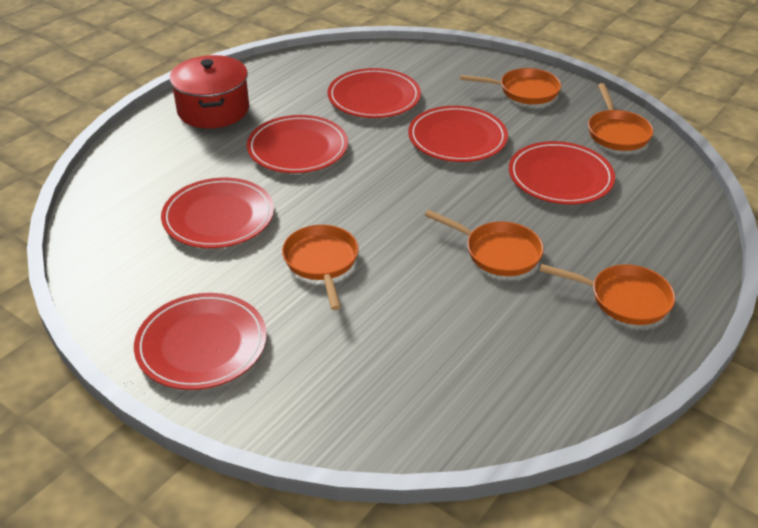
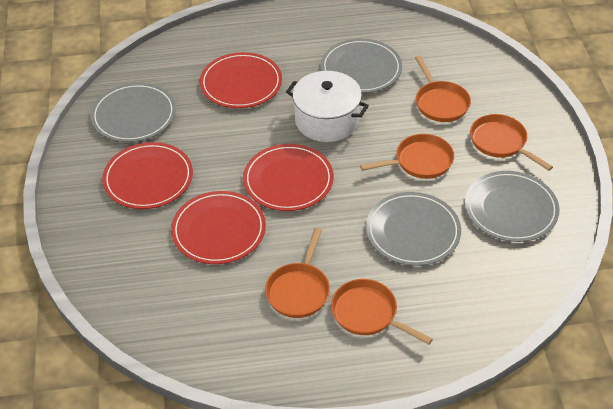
grey plate: none = 0 -> [91,83,176,142] [321,38,402,93] [366,192,461,266] [465,171,559,242] = 4
red plate: [134,293,267,390] [161,177,274,248] [247,115,348,173] [327,68,421,118] [408,106,508,162] [509,141,615,204] = 6 -> [102,142,193,209] [171,191,266,264] [200,52,282,108] [243,144,334,211] = 4
red pot: [169,55,249,128] = 1 -> none = 0
white pot: none = 0 -> [286,71,369,142] = 1

